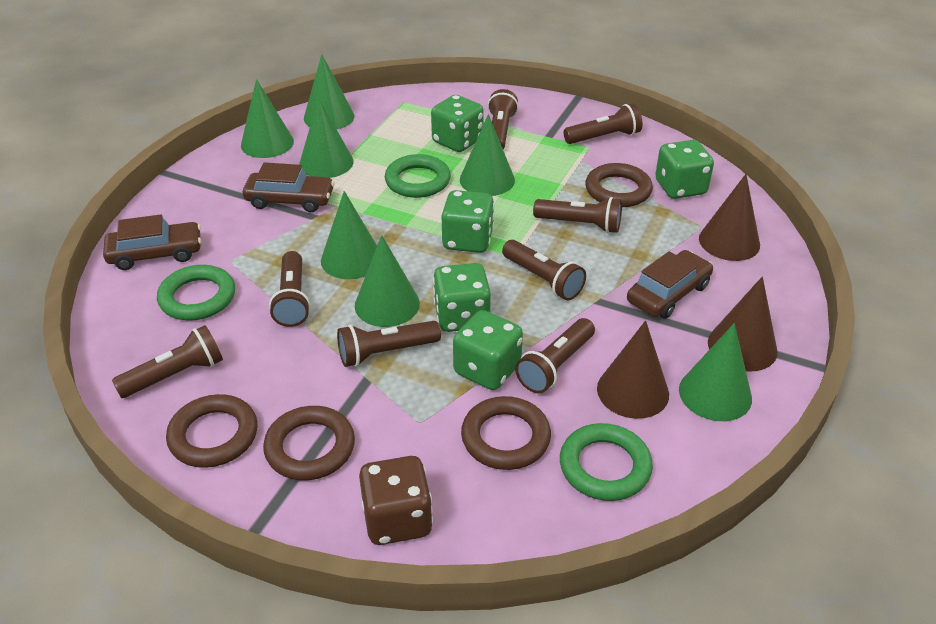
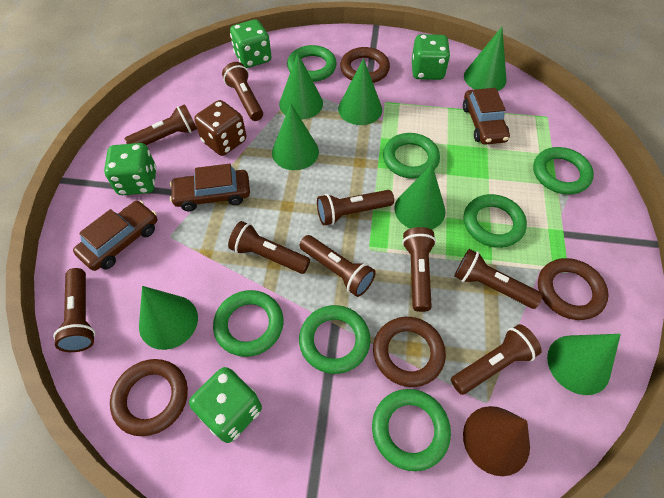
brown cone: [597,320,669,419] [699,174,760,261] [708,276,778,372] = 3 -> [463,406,530,476] = 1
brown flashlight: [112,325,223,398] [269,251,310,327] [337,321,441,367] [488,89,518,149] [502,240,586,300] [515,318,595,393] [533,197,622,233] [564,103,642,144] = 8 -> [53,268,95,352] [124,104,197,145] [222,62,263,121] [228,221,310,274] [300,235,376,297] [317,190,394,226] [402,227,436,312] [451,324,542,395] [454,249,543,309] = 9
green dice: [431,95,484,152] [433,263,491,332] [442,190,495,253] [453,310,523,390] [655,140,714,199] = 5 -> [104,143,157,195] [189,367,262,443] [230,19,272,68] [412,34,450,80] = 4
green ring: [157,265,235,320] [385,154,451,198] [560,423,653,501] = 3 -> [213,290,283,357] [287,45,337,82] [299,305,370,374] [372,389,451,471] [383,133,440,179] [464,194,527,248] [533,147,594,195] = 7

